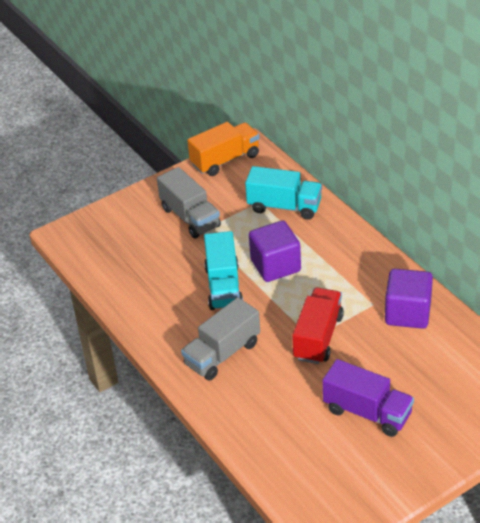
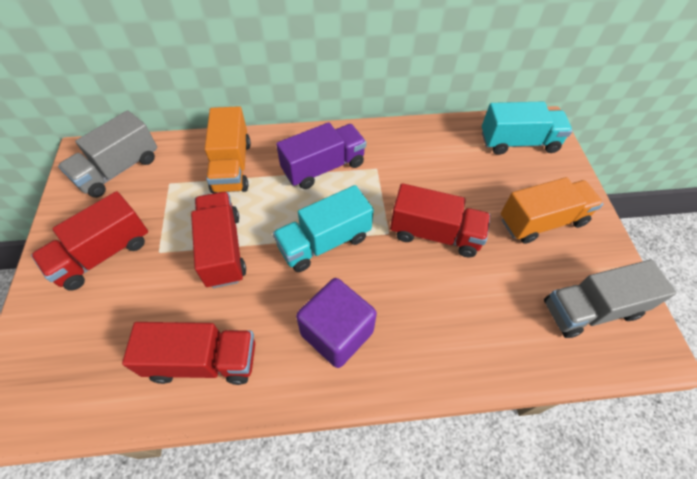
orange truck: [187,122,260,176] = 1 -> [205,106,251,193] [501,177,603,244] = 2
purple cube: [249,221,301,282] [385,269,433,329] = 2 -> [296,278,377,368] = 1
red truck: [292,287,344,364] = 1 -> [31,191,148,291] [122,322,255,385] [191,192,246,288] [390,183,490,258] = 4

